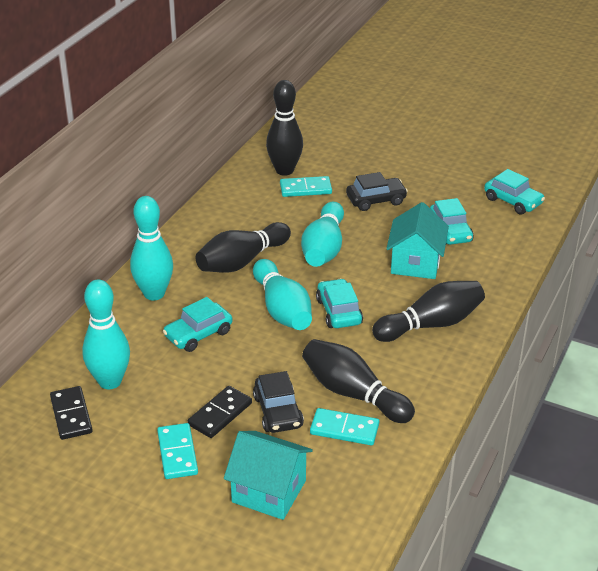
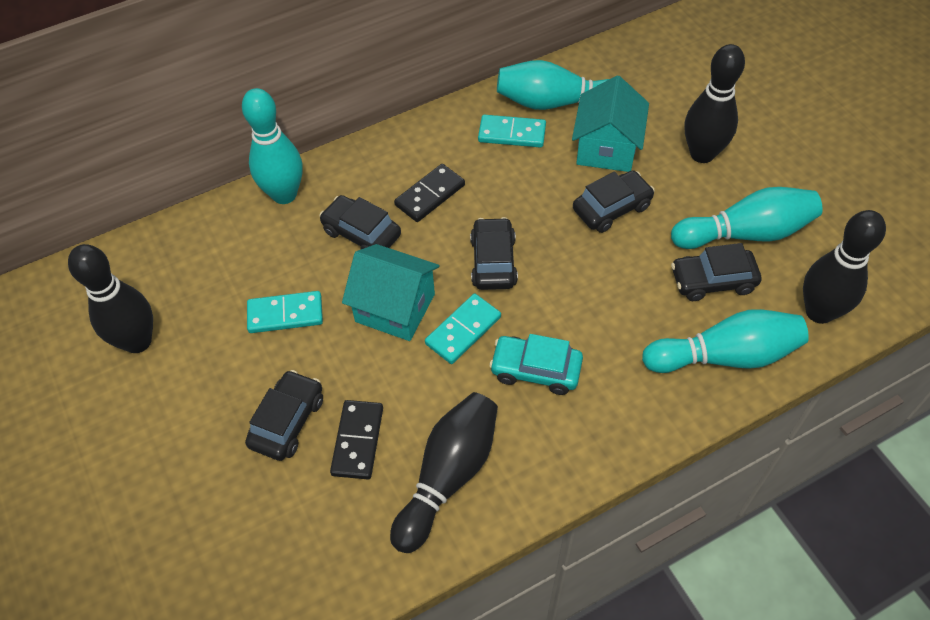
black car: [253,371,304,433] [346,172,408,211] = 2 -> [245,370,323,461] [319,195,401,249] [470,217,518,290] [573,170,655,233] [671,243,761,301] = 5
turquoise car: [163,297,233,352] [316,278,363,328] [430,198,474,245] [484,169,545,215] = 4 -> [489,334,583,395] = 1

